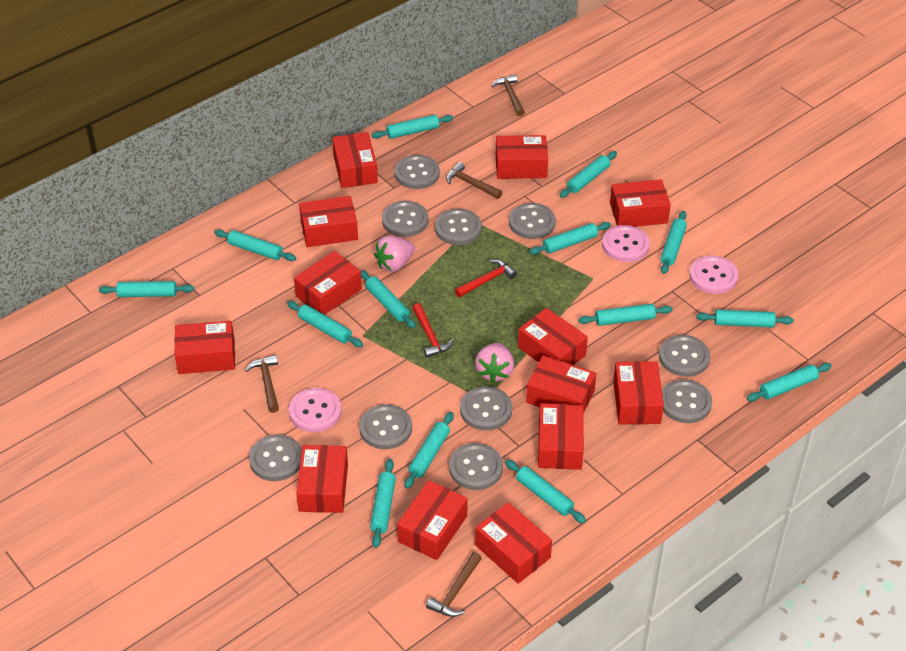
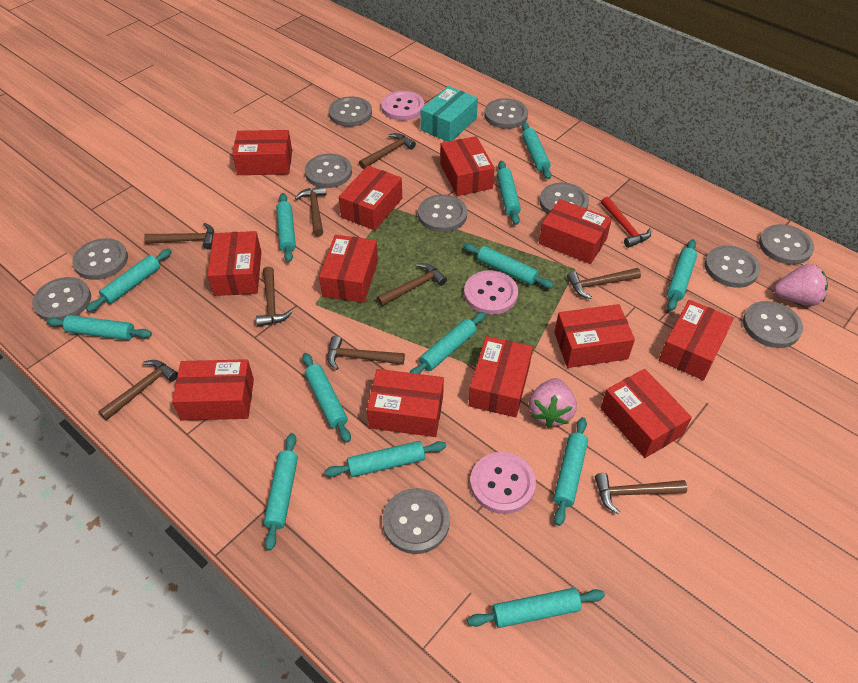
brown hammer: [245,355,279,413] [426,552,482,617] [446,162,502,199] [492,74,525,116] = 4 -> [98,360,178,421] [144,223,214,249] [256,267,293,327] [295,186,327,237] [327,336,405,370] [359,133,416,169] [377,263,447,306] [567,268,641,299] [595,473,687,514] = 9
grey button: [249,435,302,481] [359,404,412,449] [382,201,429,237] [395,155,440,189] [435,209,482,245] [449,443,503,490] [460,386,512,431] [509,203,556,239] [659,335,710,377] [662,379,712,423] = 10 -> [32,277,91,321] [72,238,128,280] [305,154,352,188] [329,97,372,127] [382,488,450,554] [418,194,467,232] [484,98,528,129] [539,183,589,214] [705,246,760,288] [743,301,803,348] [759,224,814,265] = 11
red box: [174,321,235,374] [294,251,362,315] [296,445,348,513] [299,196,358,247] [332,132,378,188] [397,480,468,560] [475,502,552,584] [496,135,548,179] [518,308,588,365] [526,355,596,411] [538,403,584,470] [610,179,671,227] [613,361,664,425] = 13 -> [172,359,254,421] [207,231,261,296] [232,130,292,175] [319,235,378,303] [339,166,402,230] [367,369,444,437] [440,136,495,196] [469,336,533,417] [539,199,612,264] [554,304,635,368] [601,369,692,458] [659,300,734,380] = 12
red hammer: [412,303,454,358] [455,259,517,297] = 2 -> [601,197,651,248] = 1
turquoise box: none = 0 -> [420,86,478,142] = 1
turquoise rolling pin: [99,281,194,297] [214,229,296,261] [287,301,363,347] [361,270,416,329] [370,459,396,548] [372,115,453,139] [404,412,454,489] [505,459,586,523] [529,222,611,255] [560,151,617,198] [578,304,673,326] [660,211,687,274] [696,310,794,328] [747,363,832,401] = 14 -> [46,315,152,340] [86,248,172,312] [264,433,298,551] [276,193,296,262] [302,353,351,443] [324,441,447,477] [409,312,486,374] [463,243,554,288] [467,588,605,628] [497,160,521,225] [522,122,551,179] [553,417,588,526] [667,239,697,311] = 13

